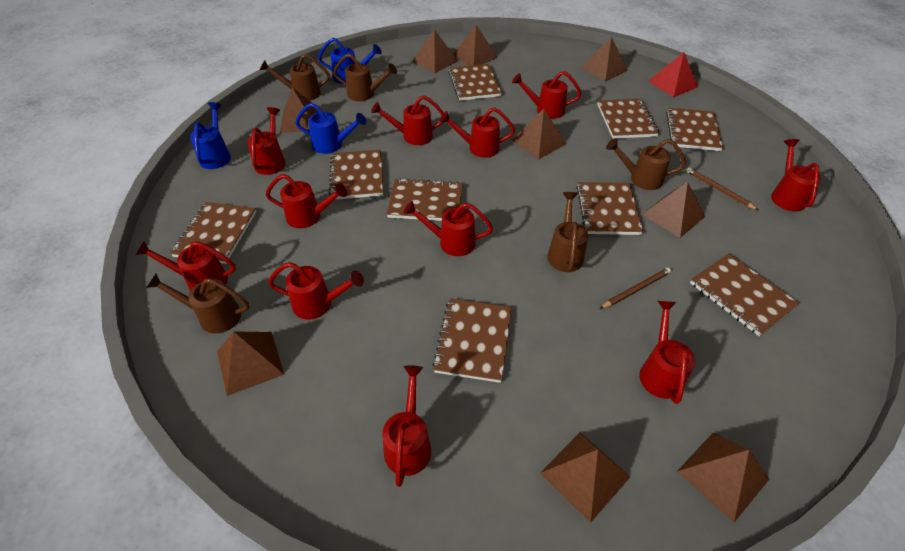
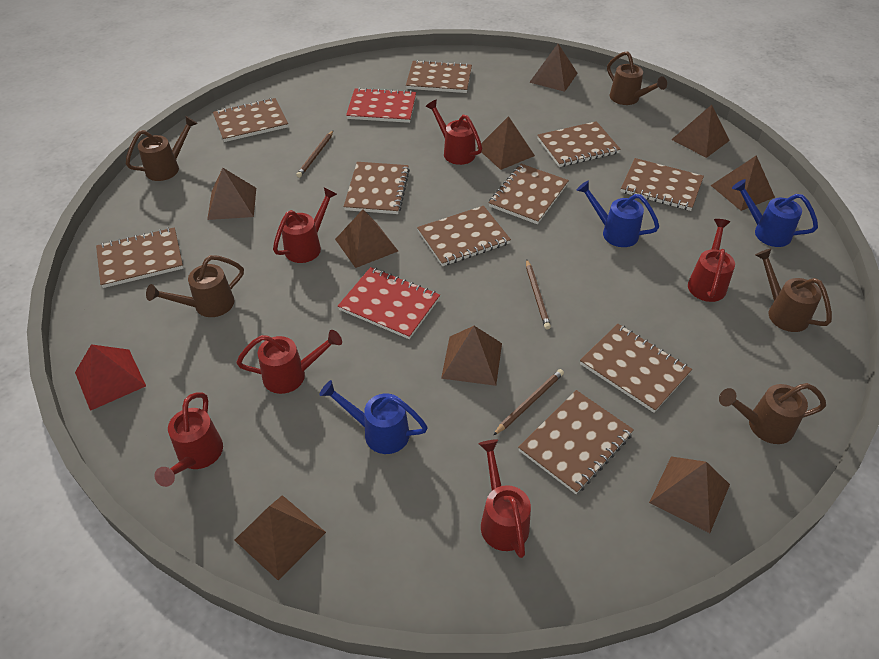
brown notebook: [170,202,256,264] [329,150,383,199] [387,178,463,221] [432,298,512,383] [448,64,502,101] [576,182,643,235] [597,99,659,139] [666,108,723,151] [690,253,799,336] = 9 -> [96,227,183,288] [213,98,288,142] [344,162,410,214] [406,60,472,93] [417,206,511,266] [488,164,569,224] [518,390,634,494] [537,121,621,167] [580,324,692,413] [621,158,704,211] = 10
brown pencil: [600,268,672,309] [686,168,758,210] = 2 -> [296,131,333,178] [493,369,564,435] [526,259,551,329] = 3
red notebook: none = 0 -> [338,267,440,339] [346,87,416,123] = 2
red watering can: [136,241,236,291] [247,107,285,175] [265,174,347,228] [268,262,364,319] [371,96,444,145] [382,365,431,487] [403,201,493,256] [439,108,515,158] [512,71,582,119] [639,301,695,404] [771,139,821,211] = 11 -> [154,392,223,487] [237,330,342,394] [273,188,337,263] [425,99,482,165] [479,439,531,558] [688,219,735,302] = 6

